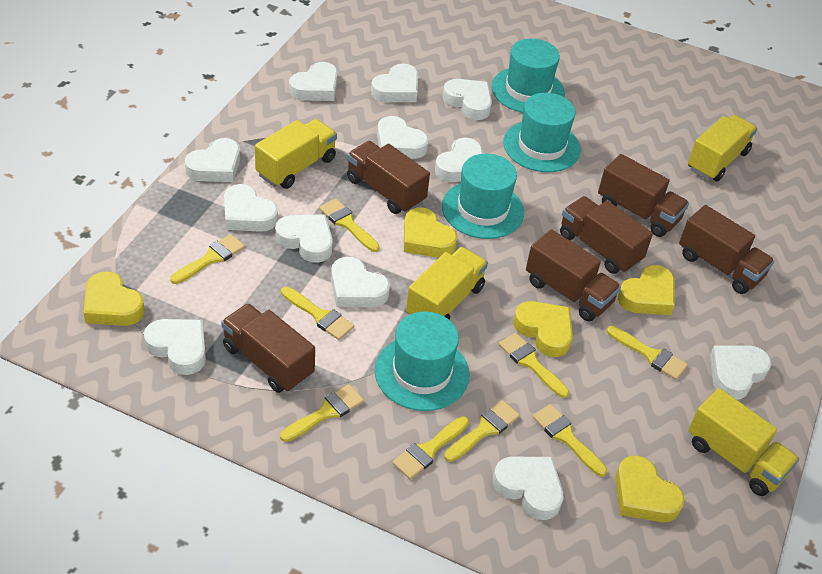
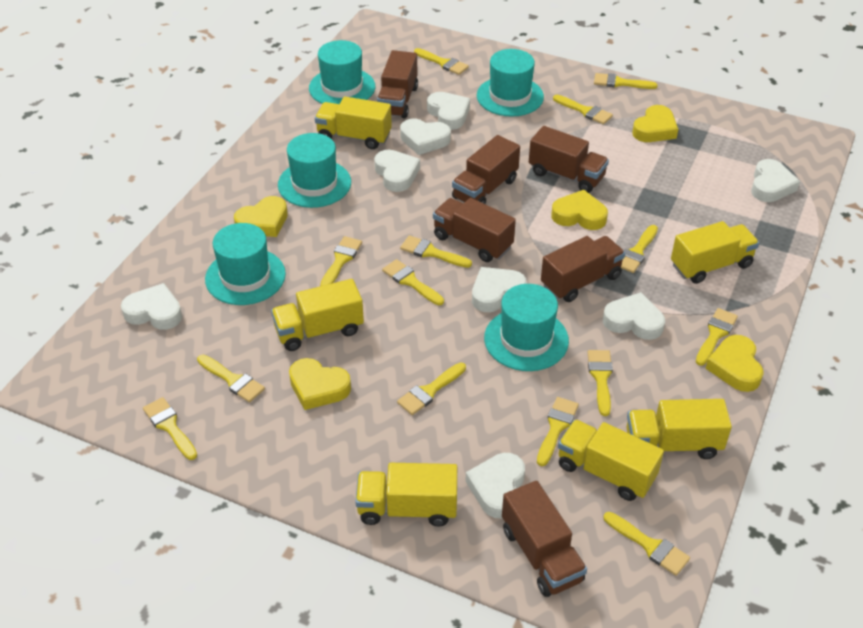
turquoise hat: [375,312,470,411] [442,154,524,239] [491,39,565,113] [503,93,581,172] = 4 -> [205,223,286,305] [278,133,351,208] [309,40,375,104] [477,49,544,117] [484,284,569,371] = 5
white heart: [144,319,206,375] [185,138,240,182] [224,184,278,232] [275,214,333,263] [289,62,338,101] [331,257,390,307] [371,64,418,102] [377,116,429,159] [435,138,483,182] [443,79,492,120] [493,457,563,520] [710,345,771,400] = 12 -> [121,283,182,330] [374,150,420,192] [400,119,451,155] [427,92,470,130] [465,453,525,519] [472,267,527,312] [603,292,665,340] [751,159,800,202] = 8
yellow brush: [170,234,245,284] [280,384,364,442] [281,287,354,340] [319,198,380,252] [392,416,469,479] [444,400,520,462] [499,333,569,398] [532,404,607,477] [606,326,688,380] = 9 -> [143,397,197,460] [197,355,265,403] [320,236,362,286] [382,259,444,305] [397,363,466,415] [400,235,472,268] [414,48,469,75] [537,397,579,466] [553,95,613,124] [588,350,613,416] [594,73,658,89] [604,512,690,576] [621,225,658,273] [696,308,738,366] = 14
yellow truck: [255,119,337,189] [406,247,488,320] [688,115,757,182] [688,388,799,496] = 4 -> [271,279,364,351] [315,97,392,149] [355,463,457,527] [558,420,664,501] [626,399,732,459] [671,221,759,284] = 6

